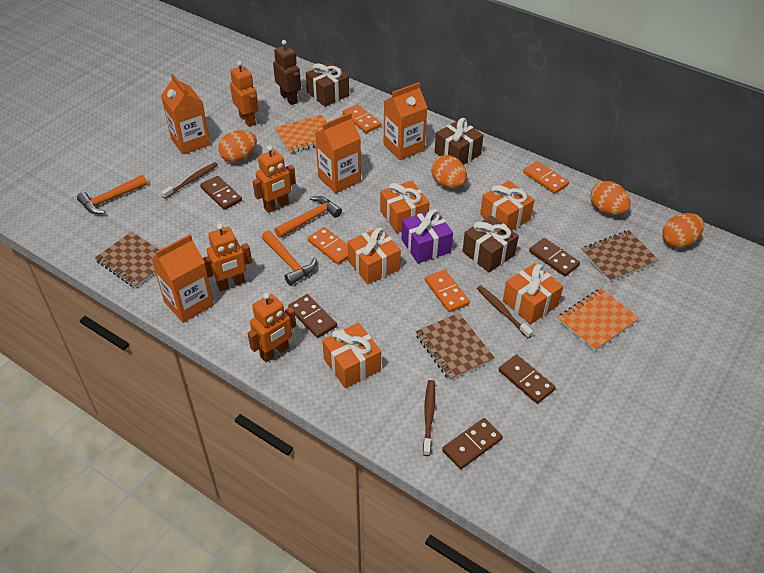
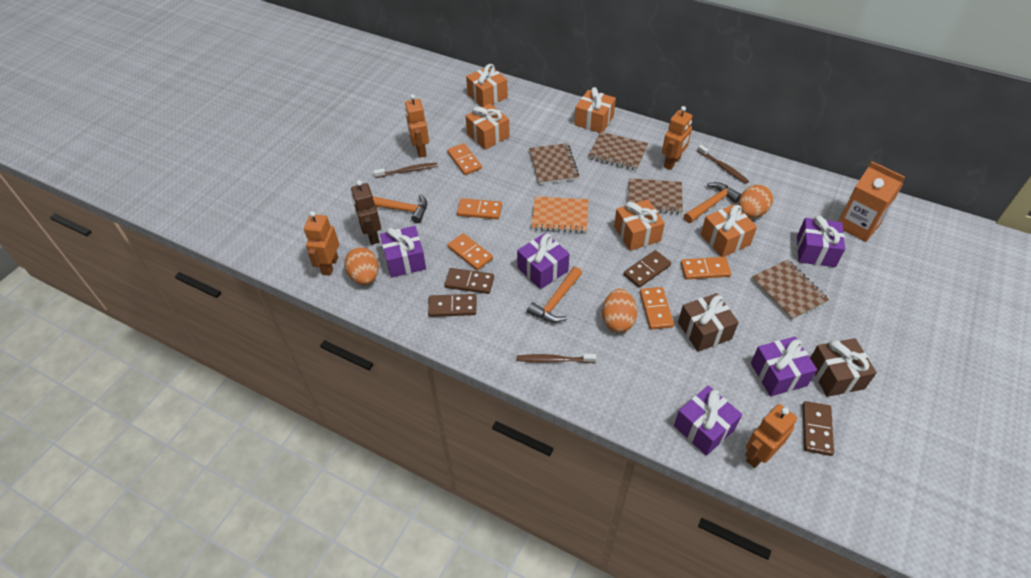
brown domino: [200,176,242,210] [288,294,337,338] [442,418,503,469] [499,354,556,404] [529,238,580,276] = 5 -> [428,294,476,317] [444,268,494,294] [623,250,671,288] [803,401,834,456] = 4
brown gift: [306,62,349,107] [435,118,483,165] [462,215,519,272] = 3 -> [678,293,739,352] [810,338,877,397] = 2
brown notebook: [95,232,159,288] [416,313,495,380] [581,230,659,282] = 3 -> [529,143,579,184] [588,132,648,171] [628,178,683,214] [752,260,829,320] = 4
orange carton: [152,234,214,323] [161,74,210,154] [315,113,361,193] [384,82,427,160] = 4 -> [838,161,905,242] = 1
orange domino: [308,227,348,265] [343,104,381,133] [425,269,470,312] [523,161,569,194] = 4 -> [447,143,482,175] [448,233,493,270] [457,198,502,219] [640,287,674,330] [681,257,731,280] = 5
orange egg: [218,130,257,163] [431,155,467,189] [590,181,631,215] [662,213,704,248] = 4 -> [345,247,379,285] [602,289,637,333] [738,185,773,218] = 3
orange notebook: [274,115,327,154] [557,288,639,351] = 2 -> [531,196,588,233] = 1
purple gift: [402,209,453,264] = 1 -> [380,226,426,278] [517,233,569,289] [674,385,742,456] [751,337,817,397] [797,215,845,267] = 5

